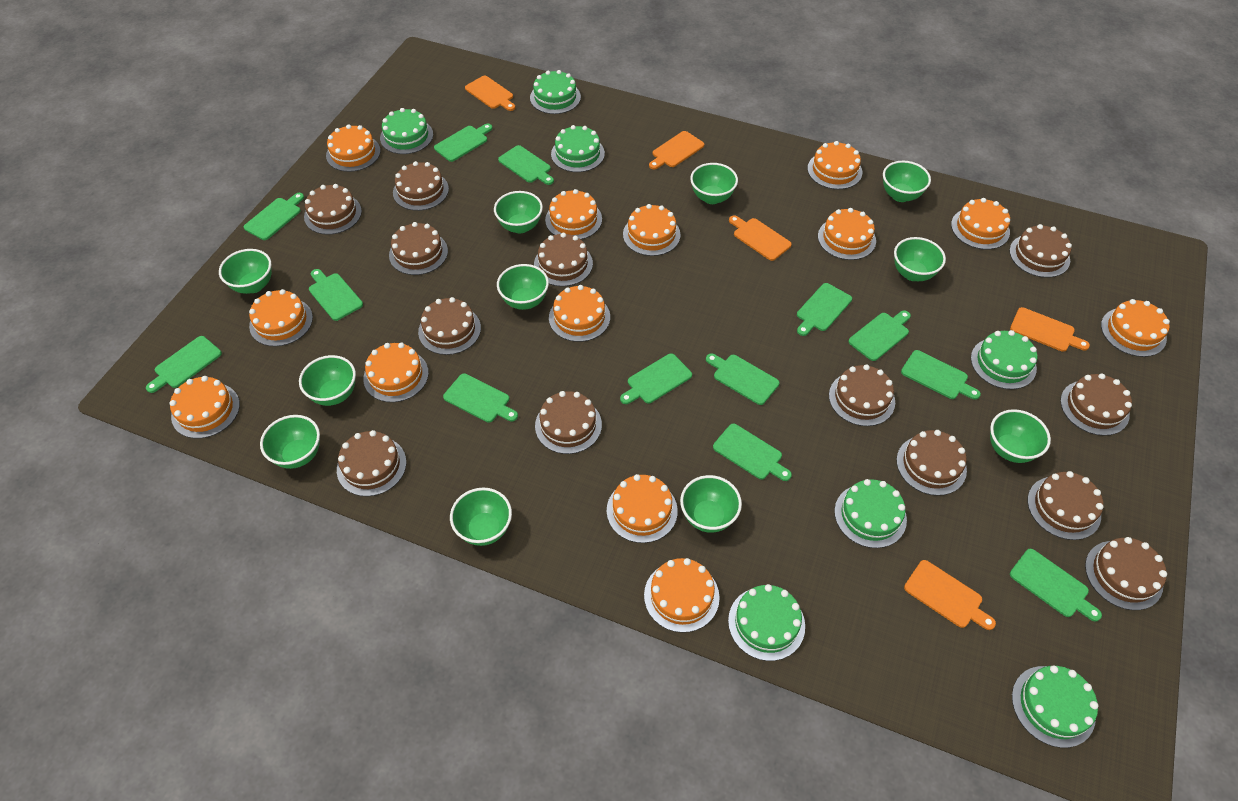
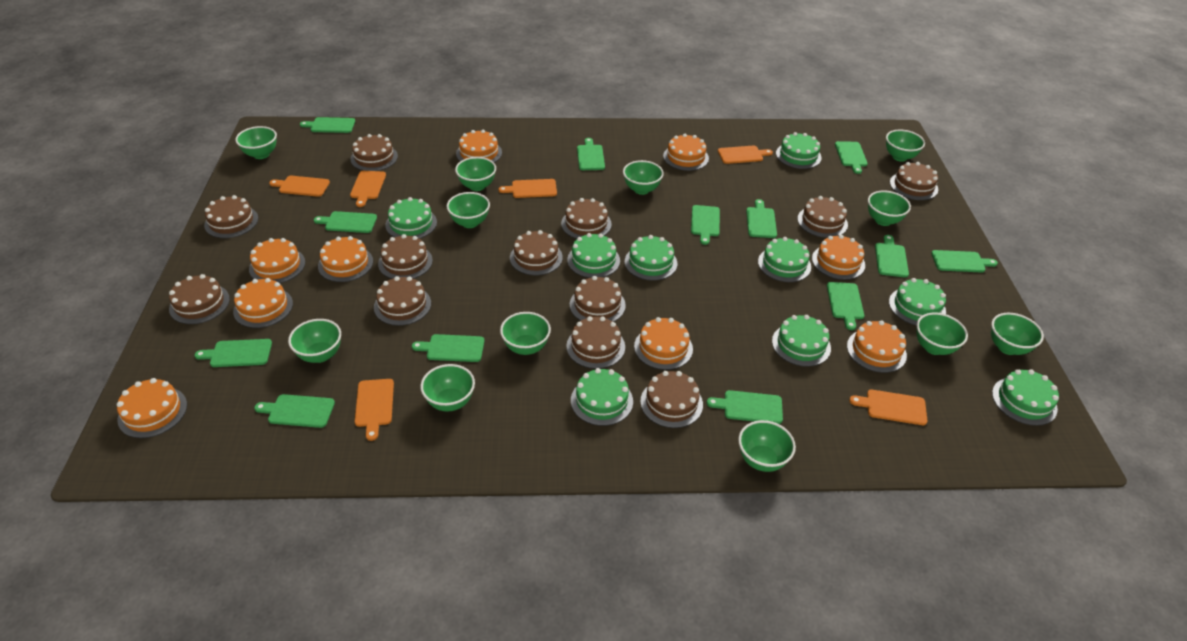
brown cake: [304,184,362,235] [337,430,406,496] [389,222,448,275] [393,161,449,211] [418,297,481,355] [534,233,593,286] [535,391,602,454] [829,364,895,426] [896,430,967,496] [1009,224,1072,278] [1027,471,1104,540] [1060,373,1132,436] [1085,537,1167,610] = 13 -> [169,274,230,324] [204,195,258,238] [350,134,398,171] [374,276,431,326] [378,234,433,279] [510,230,563,275] [561,198,612,239] [566,316,625,369] [570,276,626,322] [640,371,703,428] [798,196,848,238] [890,162,938,200] = 12
green bowl: [219,249,272,294] [260,415,320,469] [299,355,356,406] [450,487,512,546] [494,191,543,233] [497,264,549,310] [680,475,742,533] [690,163,738,204] [883,161,931,202] [894,237,946,281] [990,409,1051,463] = 11 -> [235,126,277,159] [288,319,341,363] [420,364,475,411] [447,192,490,228] [455,157,496,191] [500,312,551,355] [623,160,664,195] [738,420,796,472] [868,190,911,226] [886,129,925,162] [916,313,968,355] [991,313,1044,355] = 12
green cake: [380,108,433,154] [530,70,581,114] [551,125,605,172] [728,584,805,661] [834,479,907,548] [971,330,1037,389] [1012,665,1098,748] = 7 -> [385,197,437,239] [567,233,620,278] [571,368,633,426] [625,235,677,281] [758,237,811,282] [772,315,831,367] [776,132,822,169] [889,278,946,325] [992,369,1059,426] = 9
orange cake: [169,376,240,439] [249,289,313,346] [326,124,380,172] [363,343,429,402] [545,189,602,239] [549,285,610,342] [607,474,678,543] [623,204,681,256] [644,558,720,633] [807,141,862,189] [818,208,876,260] [951,198,1010,250] [1101,299,1170,357] = 13 -> [117,378,187,438] [233,278,293,328] [249,238,305,283] [318,236,373,282] [456,130,502,163] [634,317,693,370] [663,134,709,171] [812,235,865,280] [847,320,907,373] = 9
orange cutting board: [465,76,515,111] [649,131,704,169] [729,215,792,261] [904,560,996,630] [1010,307,1090,352] = 5 -> [269,176,330,197] [350,171,386,207] [354,379,394,441] [499,179,557,198] [718,146,773,164] [849,390,927,425] = 6

